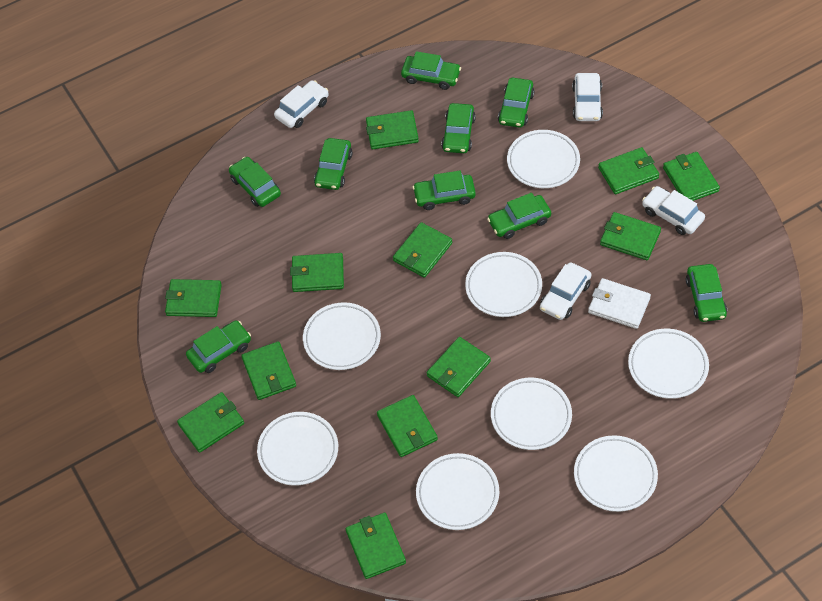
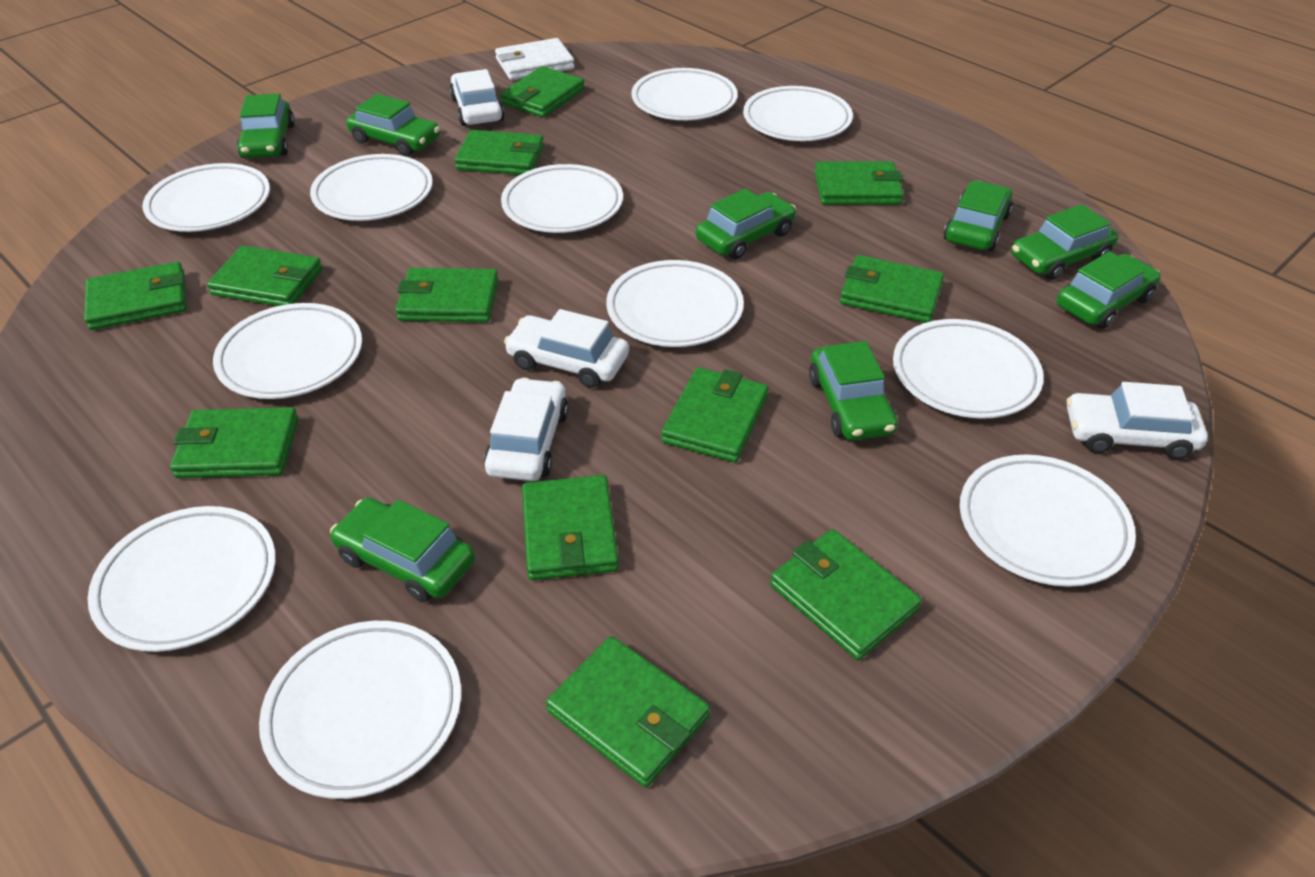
green car: [186,320,251,373] [229,157,281,207] [314,138,353,190] [401,51,461,90] [413,171,476,210] [441,103,476,153] [487,193,551,239] [498,78,534,128] [686,264,727,322] = 9 -> [237,94,295,158] [330,498,475,602] [346,94,440,156] [696,189,796,259] [809,341,898,441] [943,181,1013,251] [1011,204,1118,280] [1057,251,1161,329] = 8
white plate: [257,412,338,486] [303,302,381,370] [416,453,499,530] [465,252,542,317] [491,378,572,450] [507,130,580,188] [574,435,658,512] [628,329,709,399] = 8 -> [88,506,276,652] [142,163,270,232] [213,303,362,399] [259,621,461,799] [310,154,433,221] [501,164,623,233] [606,260,744,347] [631,68,738,120] [743,86,853,141] [893,319,1044,419] [960,455,1136,587] = 11

